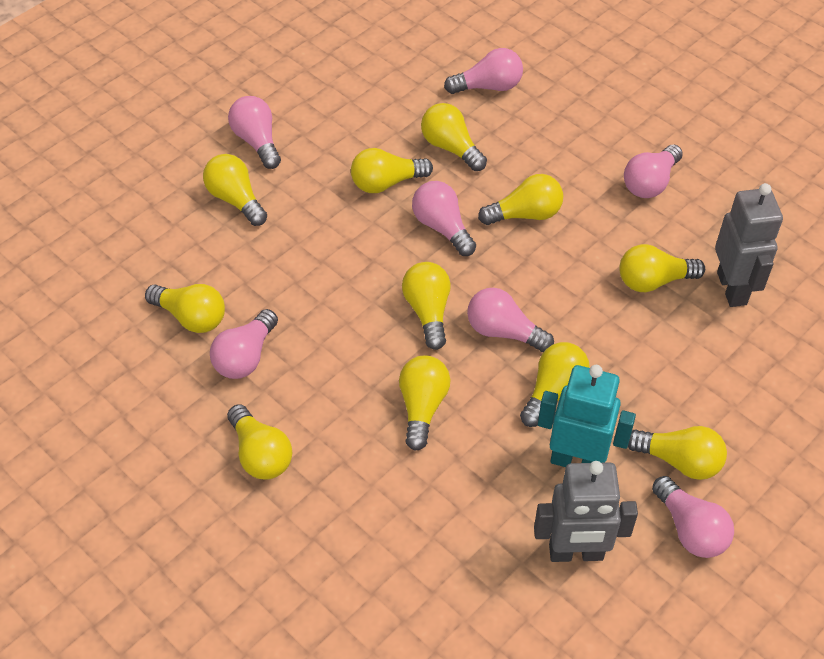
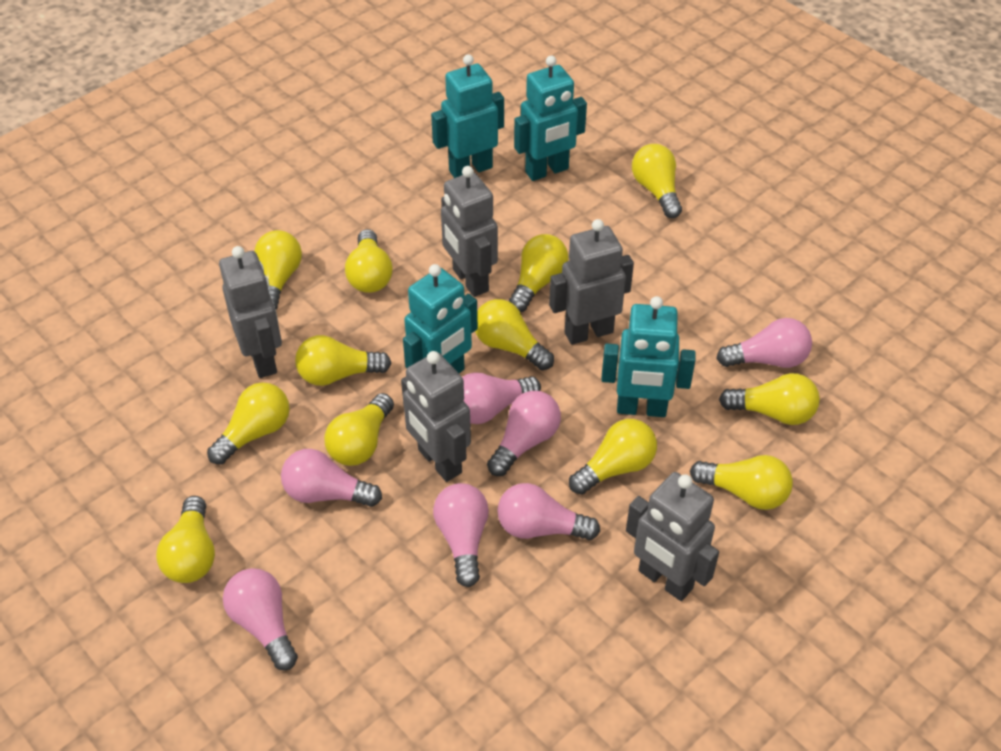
grey robot: [534,461,638,562] [715,183,783,307] = 2 -> [219,246,282,378] [401,351,471,482] [441,166,498,297] [549,219,634,345] [626,472,719,601] = 5
turquoise robot: [538,365,636,467] = 1 -> [403,264,478,373] [431,54,504,178] [514,56,587,181] [601,296,696,417] = 4
yellow light bulb: [145,284,225,333] [203,154,267,226] [227,404,292,480] [351,148,433,193] [399,355,450,451] [402,262,451,350] [421,103,487,171] [478,174,563,225] [520,342,590,427] [619,244,705,292] [628,426,727,480] = 11 -> [156,496,215,583] [207,382,290,465] [254,230,302,310] [295,335,391,386] [324,393,394,466] [345,229,392,293] [475,299,554,371] [509,234,569,312] [569,419,657,494] [632,144,682,218] [690,455,793,510] [719,373,820,425] = 12

